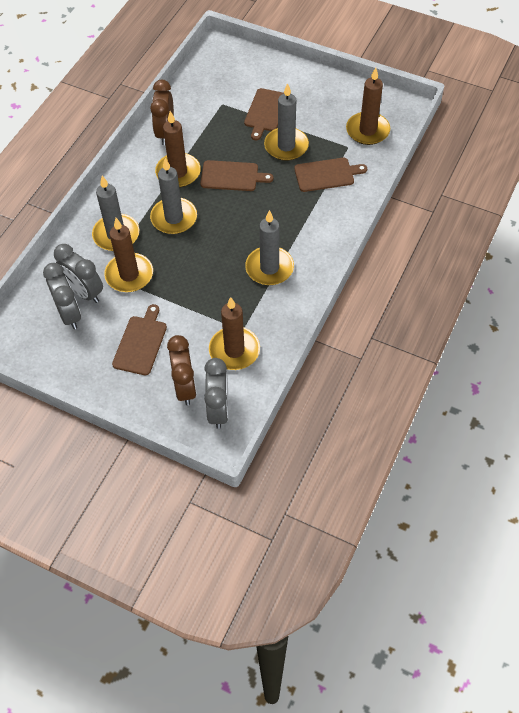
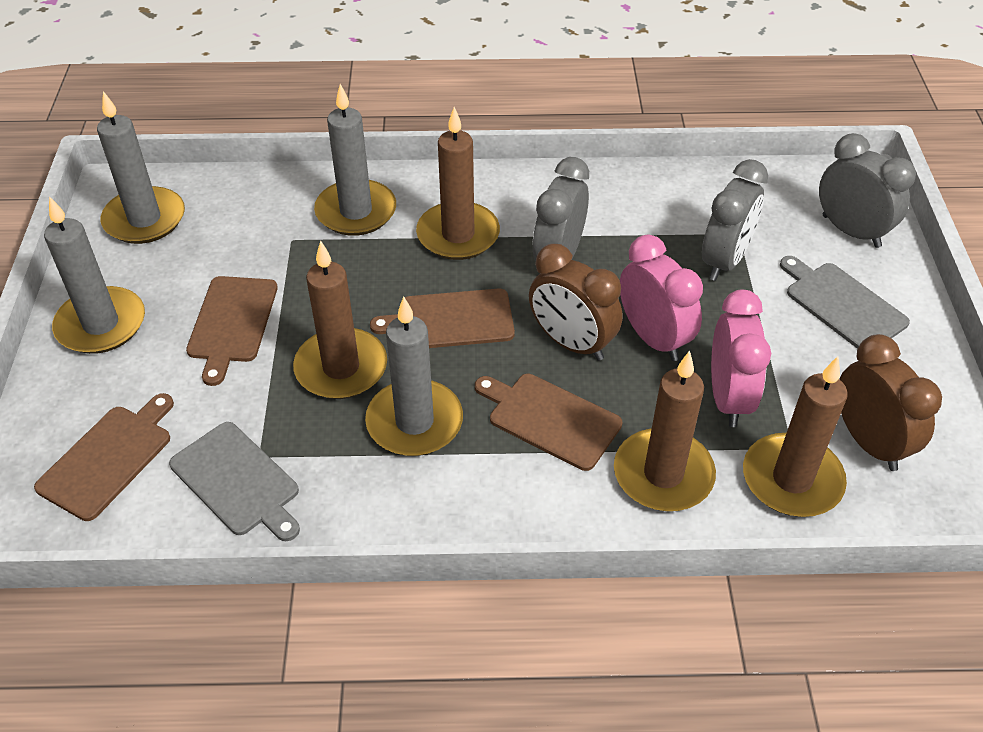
grey cutting board: none = 0 -> [169,422,300,541] [780,256,910,349] = 2
pink clock: none = 0 -> [620,235,703,361] [711,290,771,427] = 2

